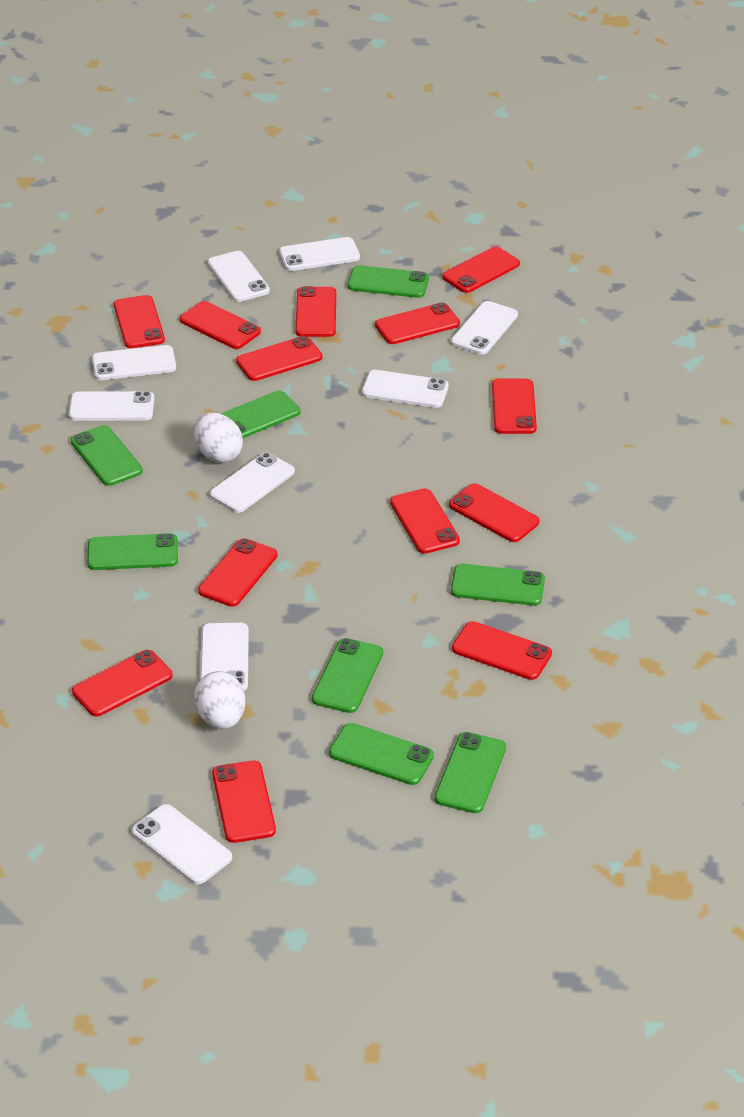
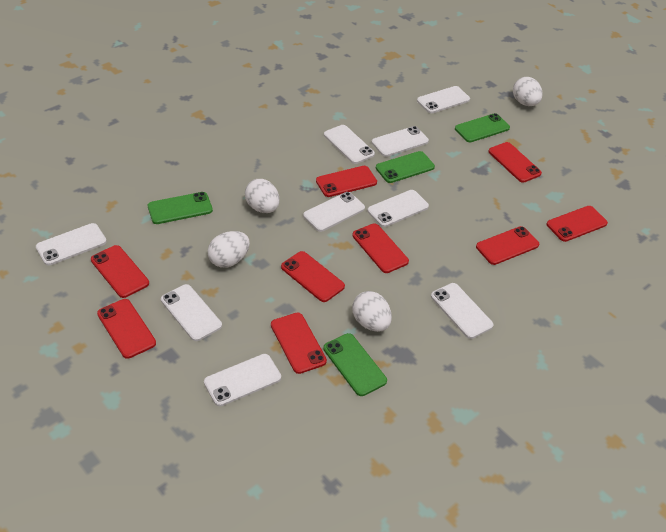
green phone: [71,425,143,486] [87,533,178,570] [220,391,301,438] [312,638,383,713] [329,723,434,785] [348,265,429,298] [435,732,506,813] [451,564,545,606] = 8 -> [148,192,213,224] [323,333,387,396] [376,151,435,183] [455,113,510,142] = 4
red phone: [72,650,172,716] [114,295,165,348] [180,301,261,349] [198,538,277,607] [212,760,276,843] [236,336,323,381] [295,286,336,337] [375,302,460,344] [390,488,460,554] [442,246,520,293] [449,483,540,542] [452,621,552,680] [492,379,537,434] = 13 -> [91,245,149,298] [97,299,156,359] [271,312,327,374] [281,251,345,302] [316,166,377,197] [352,223,409,273] [476,226,539,265] [489,142,542,183] [547,206,608,242] = 9
white egg: [194,412,243,463] [194,671,245,729] = 2 -> [207,231,250,268] [245,179,280,213] [352,291,392,332] [513,77,543,106] = 4

